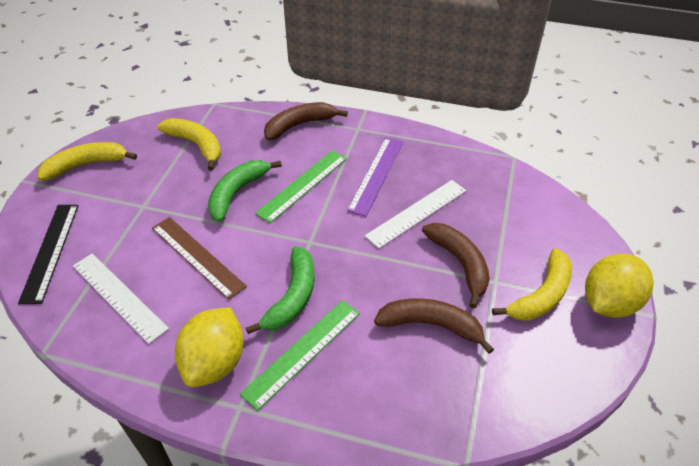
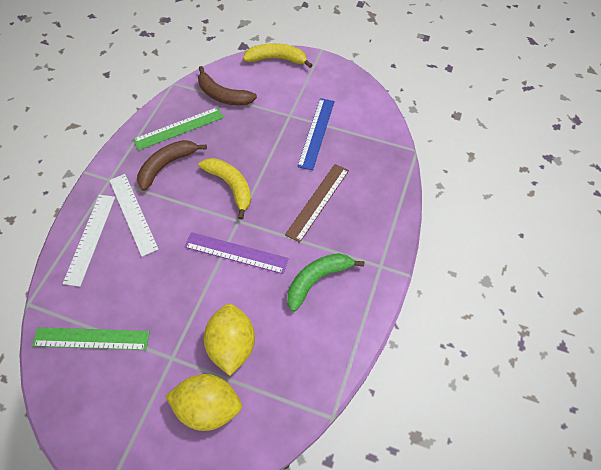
black ruler: [18,205,79,304] = 1 -> none = 0
blue ruler: none = 0 -> [297,98,335,170] = 1
brown banana: [264,102,348,141] [374,298,494,354] [422,223,490,308] = 3 -> [137,140,207,191] [198,66,257,106] = 2
green banana: [208,160,282,222] [246,246,315,334] = 2 -> [287,253,364,312] = 1
yellow banana: [37,142,137,181] [157,118,221,171] [492,248,572,321] = 3 -> [199,158,251,219] [243,43,312,68] = 2

